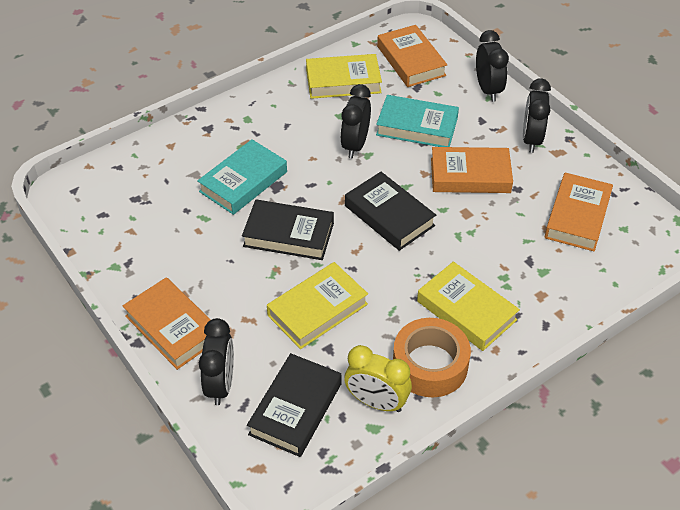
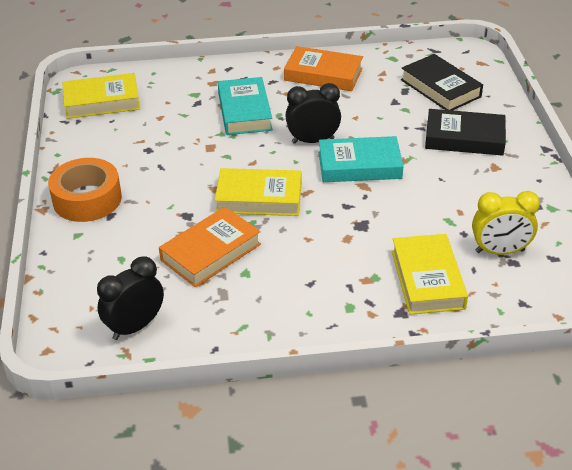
black book: [242,200,334,260] [247,353,342,457] [345,172,436,251] = 3 -> [401,54,483,111] [425,109,506,156] = 2
black clock: [199,318,234,405] [340,84,371,158] [476,30,509,102] [523,78,551,153] = 4 -> [97,256,164,340] [286,83,341,144] = 2
orange book: [123,277,211,370] [377,25,447,87] [431,147,513,193] [544,173,613,251] = 4 -> [159,207,261,287] [284,46,363,91] = 2

